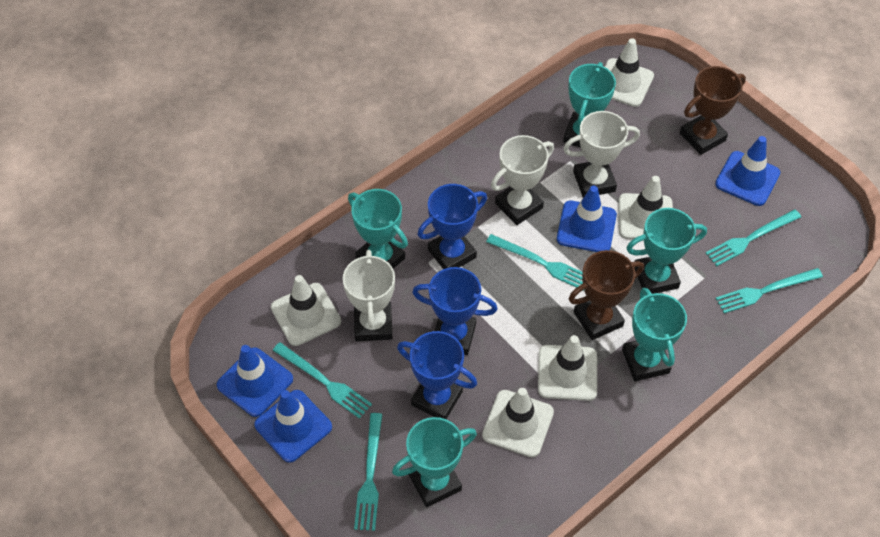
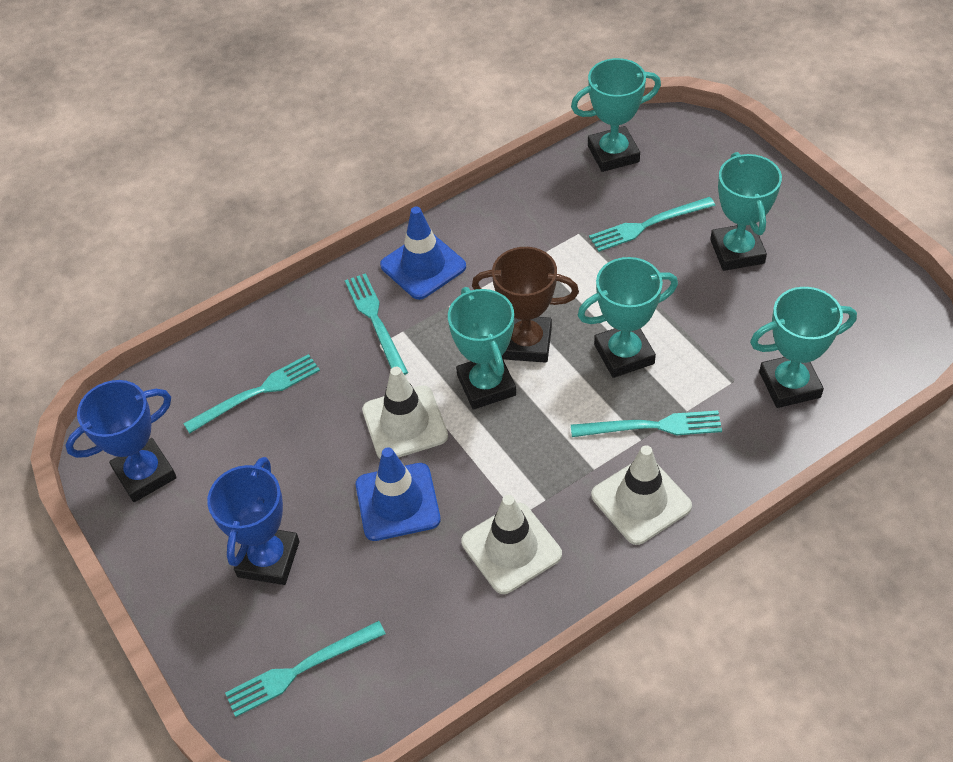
blue traffic cone: [217,345,293,417] [254,390,332,463] [557,186,617,252] [715,136,780,206] = 4 -> [356,447,441,541] [380,206,466,300] = 2
blue trophy: [397,331,477,419] [412,267,497,355] [418,184,487,269] = 3 -> [65,380,177,502] [207,457,300,585] = 2
brown trophy: [569,250,644,340] [680,66,746,155] = 2 -> [472,247,579,363] = 1
white traffic cone: [271,275,341,346] [482,388,554,458] [538,335,597,401] [604,38,654,107] [618,176,673,239] = 5 -> [362,367,448,459] [461,495,562,594] [591,445,692,545] = 3
white trophy: [343,250,395,341] [491,135,554,225] [563,111,640,198] = 3 -> none = 0

